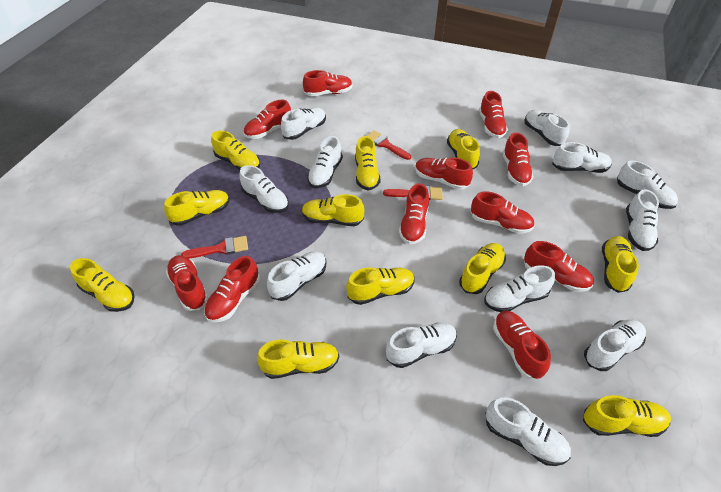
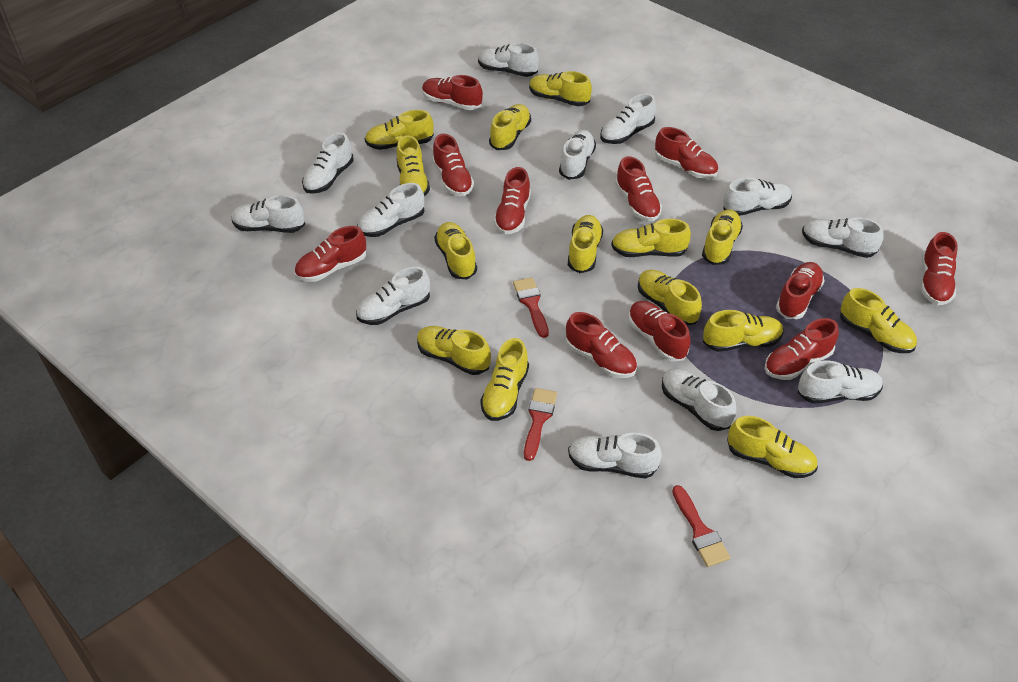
yellow shoe: [70,258,135,312] [164,190,230,226] [211,130,260,170] [257,340,339,379] [302,194,365,226] [346,268,415,305] [355,136,380,191] [447,129,480,169] [459,243,506,294] [583,395,671,437] [602,236,639,293] = 11 -> [365,110,434,150] [397,135,430,196] [417,326,491,375] [434,222,477,280] [480,338,529,421] [489,104,531,150] [529,71,592,106] [568,215,603,273] [611,219,691,257] [638,270,702,325] [702,209,743,265] [703,310,784,352] [727,416,818,478] [840,288,917,353] = 14

